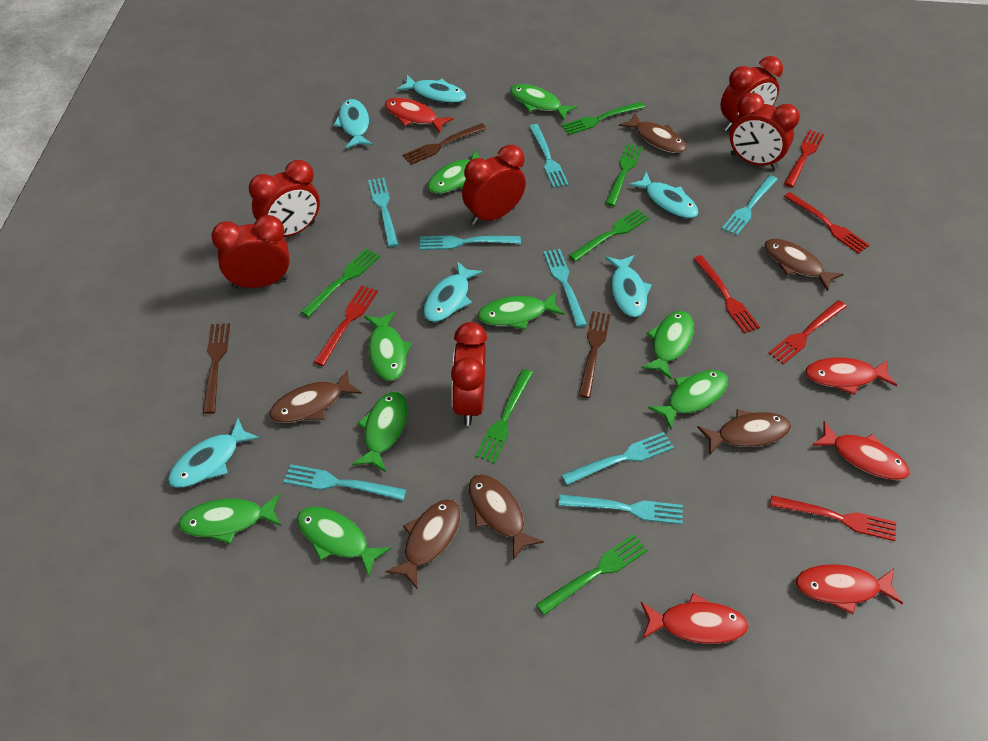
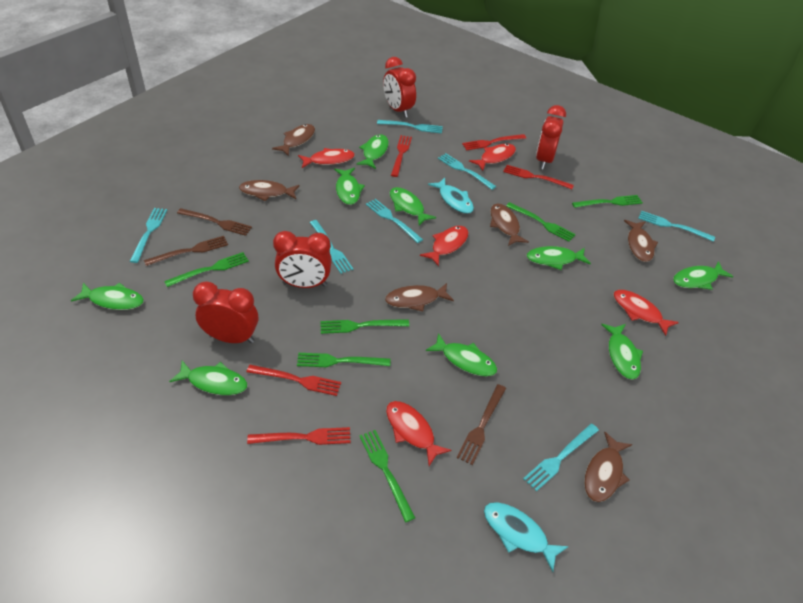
red clock: [211,215,290,288] [249,160,320,237] [451,322,487,426] [462,145,526,225] [720,56,783,131] [729,93,800,170] = 6 -> [193,281,258,343] [273,231,332,288] [383,57,416,118] [536,105,566,169] = 4
red fork: [314,285,378,366] [693,255,760,334] [768,300,847,364] [770,495,896,541] [784,129,824,187] [784,192,869,254] = 6 -> [246,365,341,396] [247,427,350,445] [391,135,412,177] [462,134,526,151] [503,165,574,189] = 5
turquoise fish: [168,418,260,488] [333,99,373,148] [396,75,467,103] [423,261,483,322] [605,255,652,317] [628,172,699,218] = 6 -> [428,178,474,214] [484,502,569,572] = 2
turquoise fork: [284,464,407,500] [368,178,399,247] [420,236,521,250] [529,124,569,188] [543,249,587,327] [559,495,683,524] [561,432,674,485] [722,175,778,236] = 8 -> [130,208,167,263] [310,220,353,274] [366,199,423,243] [377,120,443,134] [438,153,496,190] [523,423,599,491] [638,211,715,242] = 7

